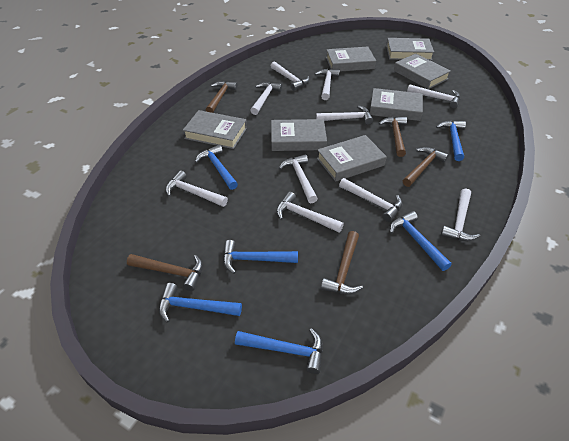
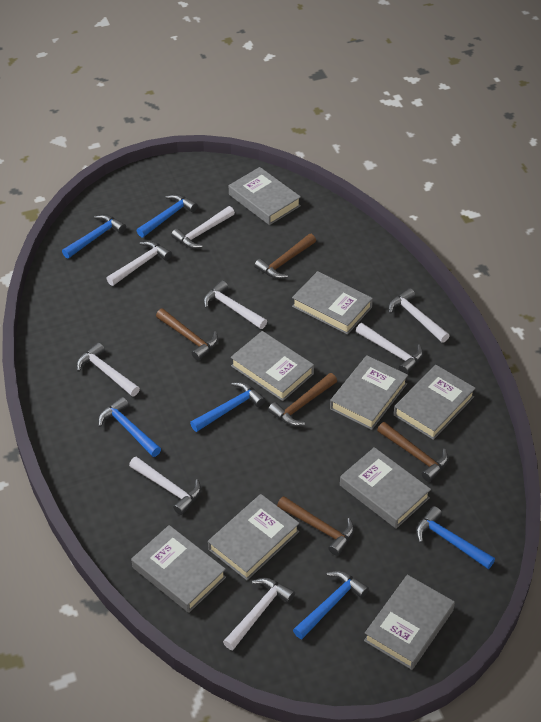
grey book: [183,110,247,149] [271,119,327,151] [317,135,387,182] [326,46,376,72] [370,88,423,121] [386,38,434,60] [394,53,451,89] = 7 -> [131,525,226,613] [208,494,300,580] [229,167,301,225] [231,331,314,401] [292,271,373,335] [330,355,408,430] [340,447,431,529] [364,575,455,670] [394,365,476,440] = 9
white hammer: [166,171,228,207] [250,82,282,115] [271,62,310,91] [276,192,344,233] [279,154,318,203] [315,69,340,100] [316,105,373,125] [339,178,403,222] [407,84,460,109] [441,188,480,241] = 10 -> [77,342,140,397] [106,241,172,286] [129,456,201,515] [171,206,235,249] [203,280,267,329] [223,578,295,650] [356,323,423,374] [388,288,450,343] = 8

